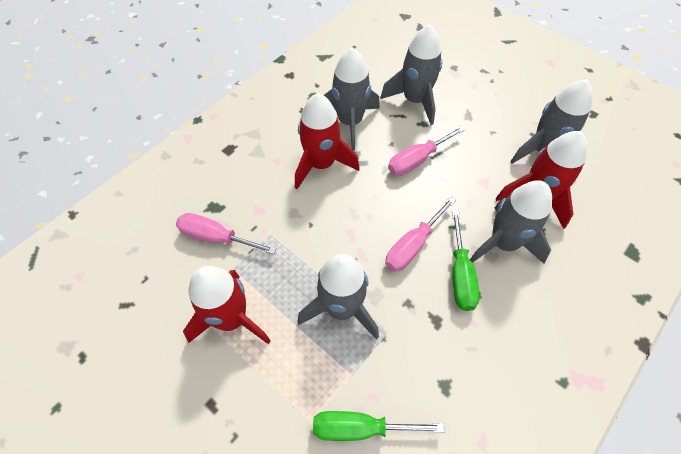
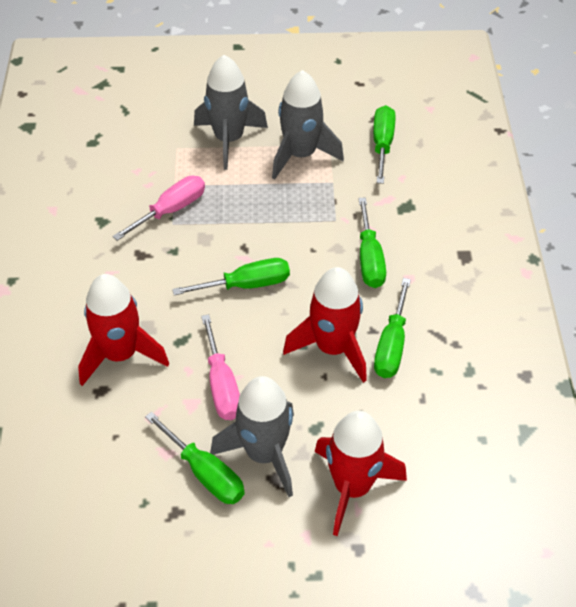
green screwdriver: [313,411,444,441] [452,211,480,311] = 2 -> [145,412,245,504] [172,258,290,295] [358,198,386,288] [373,105,395,184] [374,278,411,378] = 5
grey rocket: [298,254,379,340] [324,48,380,151] [380,24,442,125] [470,180,552,264] [510,79,593,164] = 5 -> [194,55,268,170] [210,376,294,497] [272,70,344,179] = 3
pink screwdriver: [176,213,276,255] [385,197,456,272] [388,126,466,176] = 3 -> [112,176,205,241] [201,314,240,420] = 2

